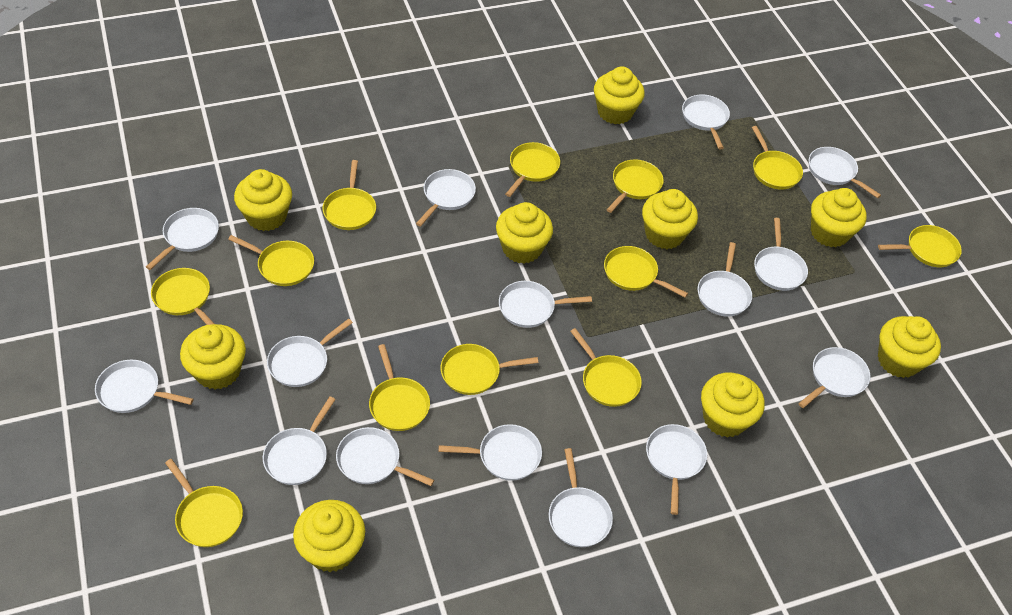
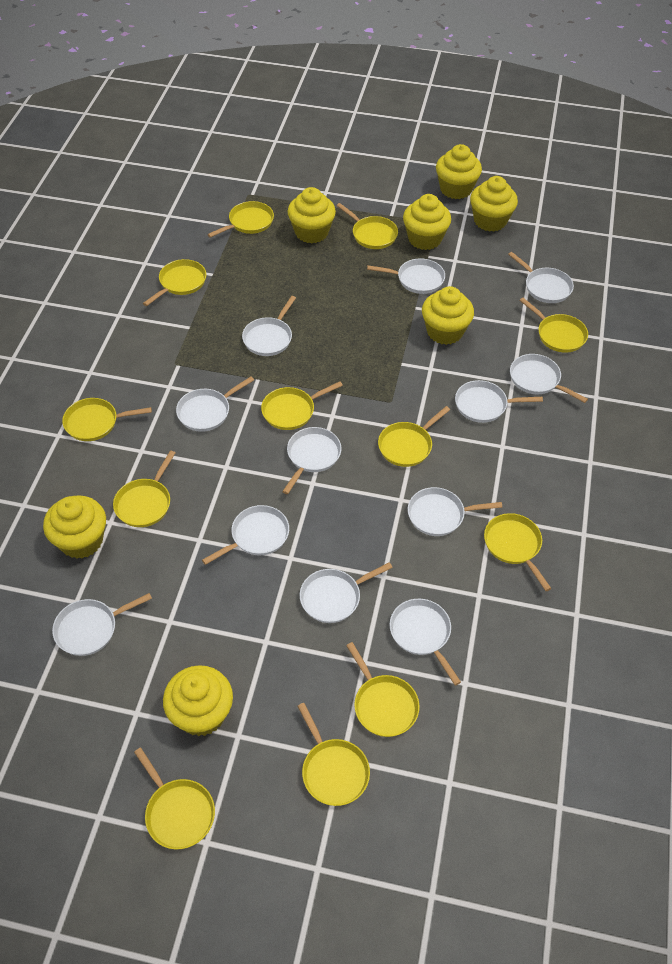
white pan: [95,360,194,413] [146,208,219,270] [263,396,336,485] [267,319,353,387] [336,427,434,486] [416,169,476,227] [439,424,542,481] [499,281,592,328] [549,448,613,547] [646,424,707,515] [682,95,730,150] [698,242,752,316] [754,218,808,291] [798,347,871,408] [809,147,881,198] = 15 -> [52,593,152,656] [176,376,254,432] [202,505,289,565] [242,296,296,356] [282,427,341,494] [300,562,393,623] [367,258,445,294] [390,599,461,685] [408,487,502,536] [455,380,543,423] [508,252,574,303] [510,354,588,403] = 12
yellow cupcake: [180,324,246,390] [234,169,292,231] [293,500,365,572] [496,202,553,264] [594,66,645,124] [642,189,698,249] [701,373,764,438] [811,188,867,247] [878,316,941,378] = 9 -> [43,495,106,559] [163,665,233,736] [288,187,336,243] [403,194,451,250] [422,286,474,345] [436,144,482,199] [470,176,518,232] = 7

